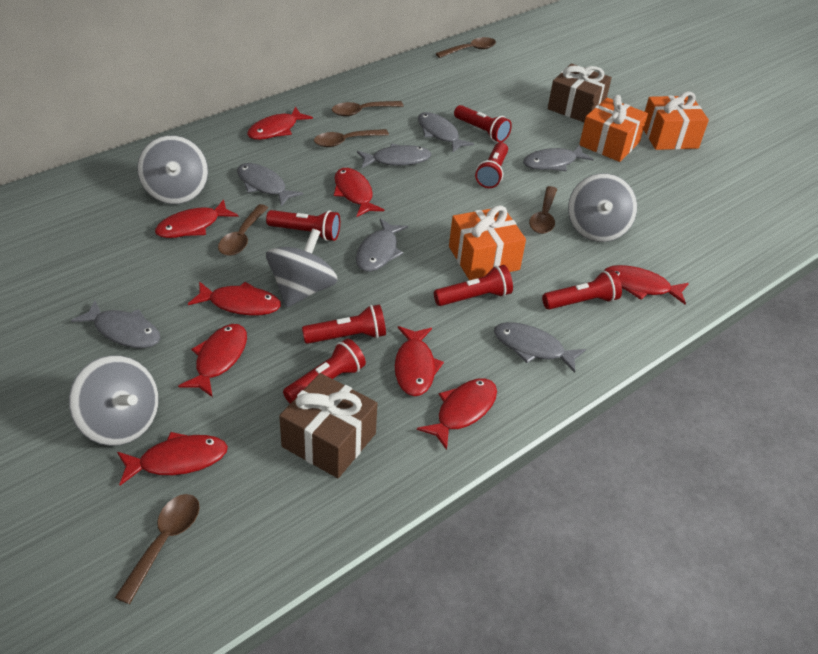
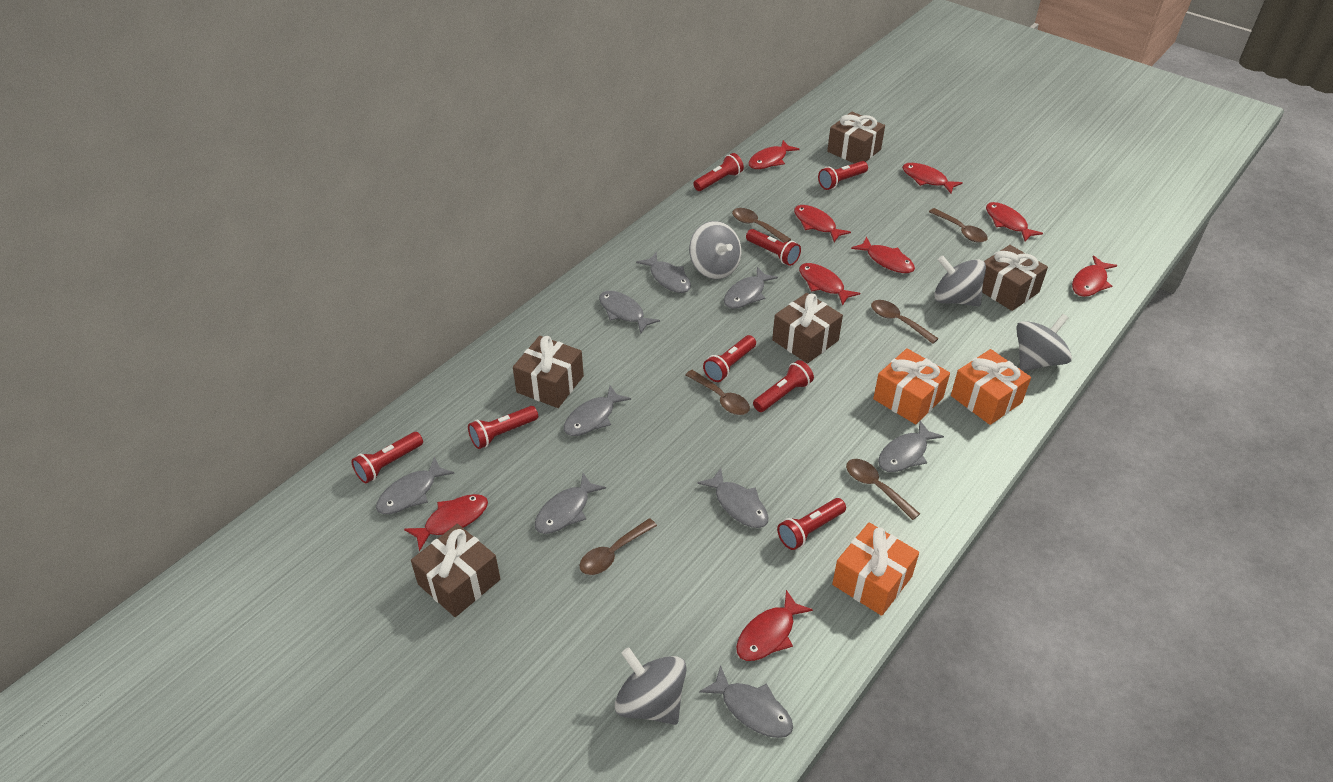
brown gift: [279,373,377,478] [548,64,612,122] = 2 -> [411,524,500,617] [513,336,584,408] [772,293,843,363] [827,112,885,163] [982,245,1048,311] = 5
grey fish: [71,300,160,348] [237,163,303,207] [356,218,408,272] [357,144,431,168] [418,112,474,152] [494,322,586,373] [523,145,594,171] = 7 -> [376,457,454,514] [535,473,606,534] [564,385,631,436] [599,291,660,334] [636,252,691,293] [697,468,768,528] [699,665,793,738] [724,267,778,309] [878,421,944,472] = 9
red flashlight: [266,210,340,241] [283,338,366,404] [302,304,386,344] [434,265,513,306] [454,105,512,142] [475,142,508,188] [542,270,622,310] = 7 -> [351,432,423,483] [468,406,538,449] [693,153,744,191] [703,335,756,382] [746,229,801,266] [753,360,814,412] [777,498,846,550] [818,161,868,190] = 8

